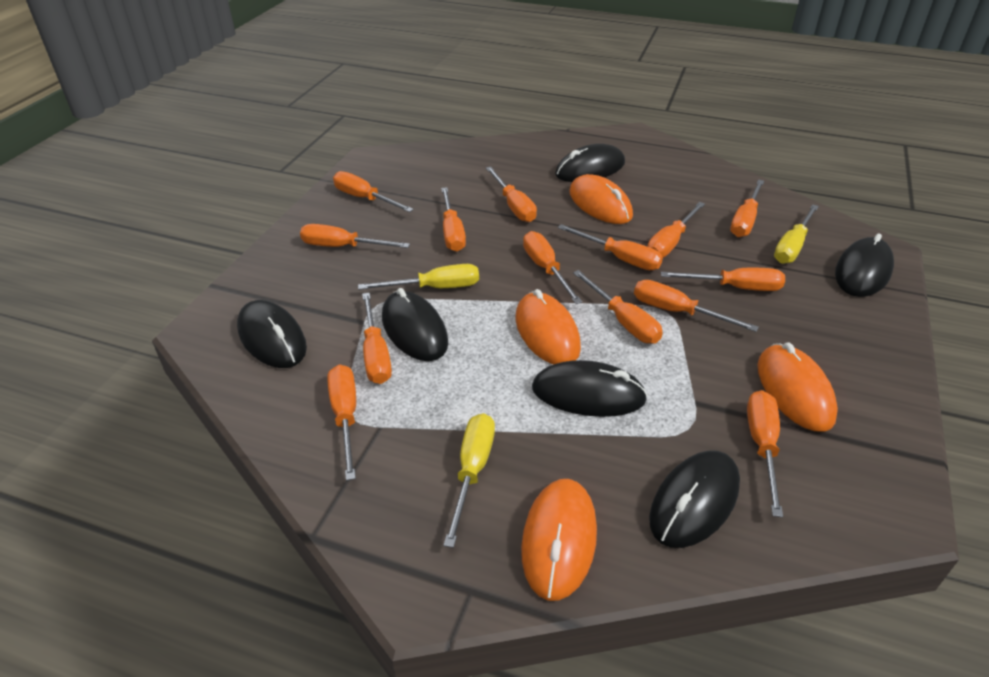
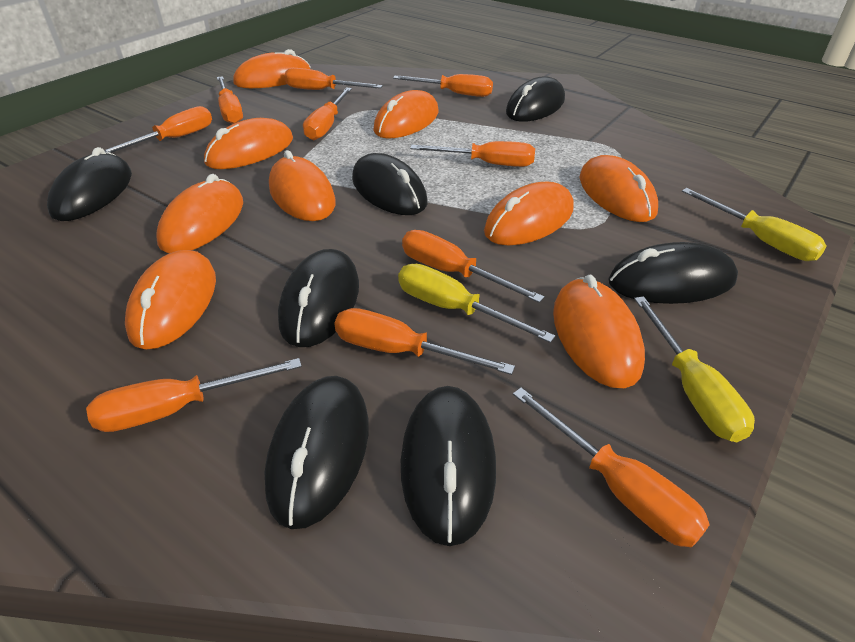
black mouse: [237,300,307,368] [382,288,448,361] [532,360,648,417] [555,144,625,182] [649,450,740,548] [835,233,894,297] = 6 -> [47,147,132,221] [264,376,369,529] [278,249,359,347] [352,153,427,215] [401,386,496,546] [506,76,565,122] [608,242,738,304] = 7
orange mouse: [515,289,581,364] [521,479,597,601] [569,174,633,224] [757,342,838,432] = 4 -> [125,250,216,349] [156,174,243,253] [204,118,293,169] [233,49,311,88] [269,150,335,221] [373,90,439,138] [484,182,574,245] [553,275,645,388] [580,155,658,222] = 9
orange screwdriver: [300,224,410,248] [328,364,356,481] [333,171,414,212] [362,293,392,384] [441,187,466,252] [486,167,537,222] [523,231,582,304] [558,224,663,270] [573,270,663,344] [634,280,759,332] [648,202,705,258] [661,268,785,291] [730,179,764,237] [747,390,783,517] = 14 -> [86,358,302,432] [104,106,212,153] [217,76,243,124] [284,68,383,90] [303,88,352,140] [334,308,515,375] [393,74,493,97] [402,230,545,303] [410,141,535,167] [513,388,710,547] = 10

